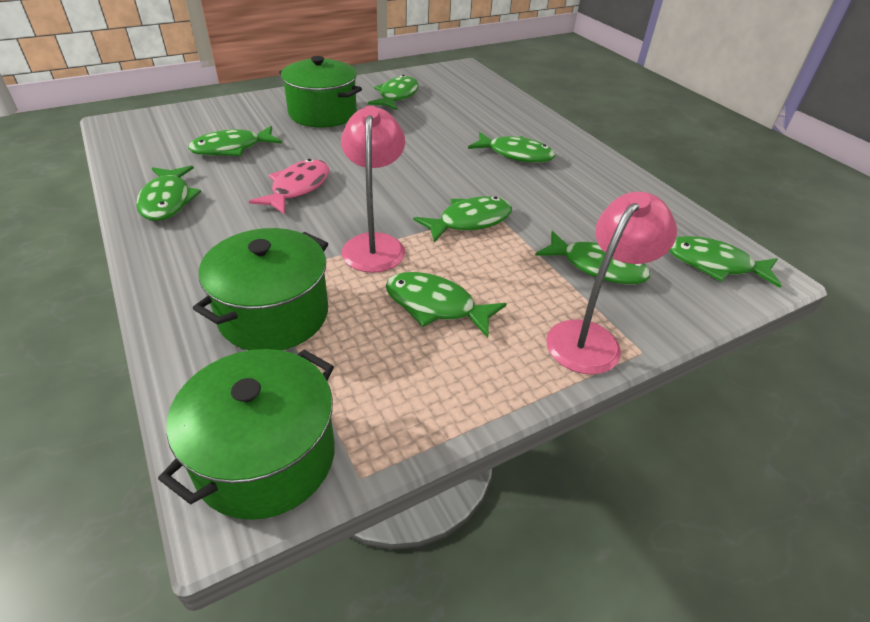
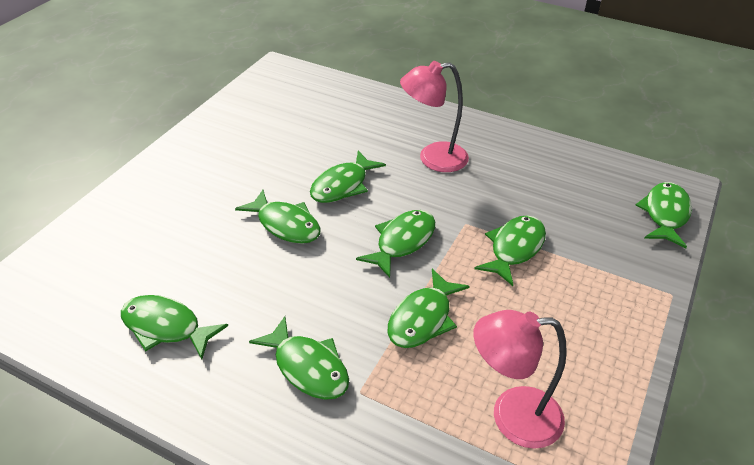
green pot: [158,349,335,520] [193,228,328,350] [279,56,362,128] = 3 -> none = 0
pink fish: [249,159,329,215] = 1 -> none = 0

